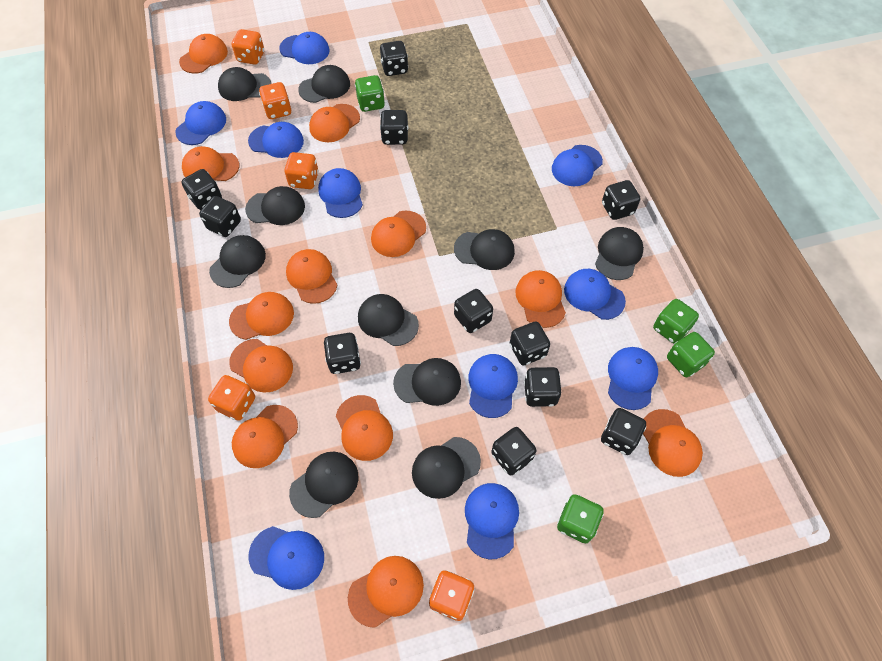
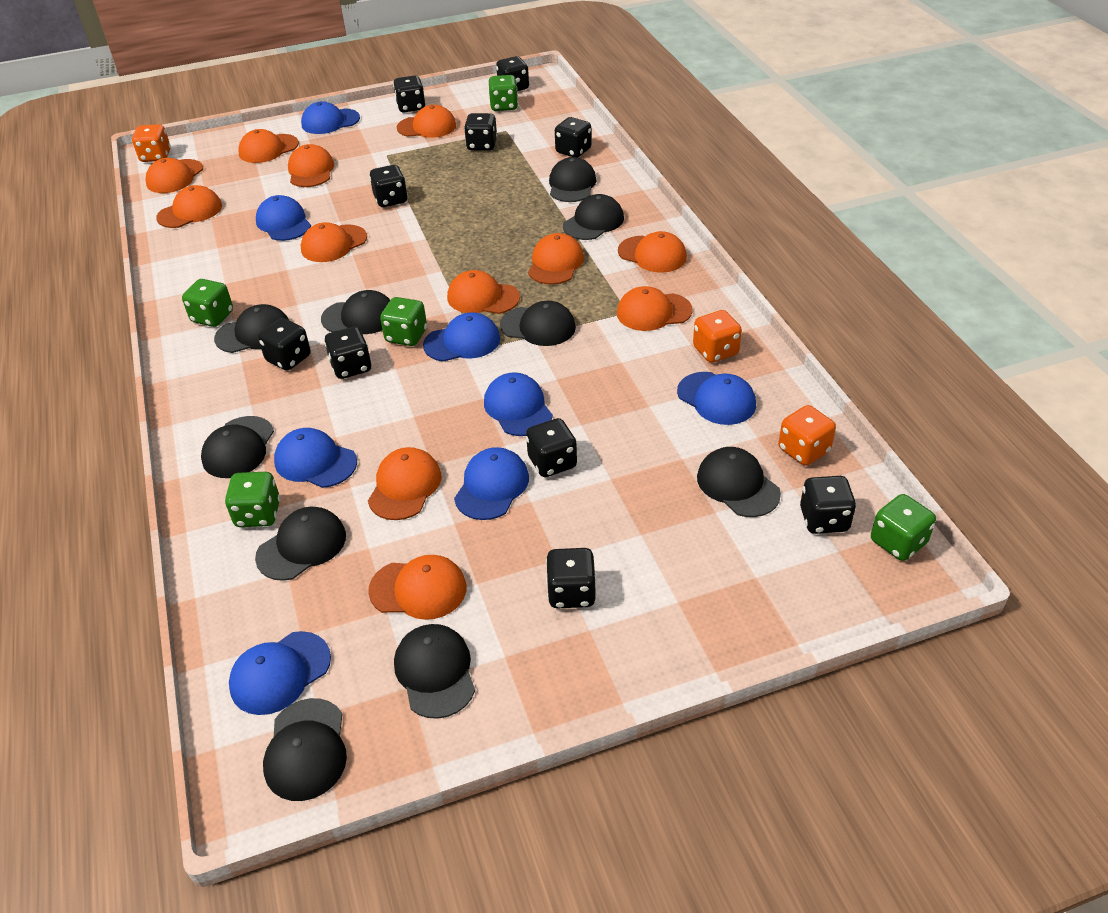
black dice: [182,169,222,210] [199,196,241,237] [324,333,361,374] [380,41,408,76] [380,110,408,145] [454,289,493,333] [491,427,537,475] [510,322,550,365] [524,367,561,407] [601,408,646,455] [602,180,640,220] = 11 -> [258,318,311,371] [324,327,371,379] [369,165,408,207] [393,76,425,112] [464,113,497,151] [496,56,529,91] [526,418,577,477] [546,548,596,608] [555,117,592,158] [800,476,856,534] = 10
blue cap: [175,101,226,145] [248,122,304,158] [249,526,324,590] [279,32,329,64] [318,168,363,218] [465,483,519,560] [468,354,518,418] [552,145,603,186] [564,269,626,320] [608,347,658,410] = 10 -> [229,631,331,715] [256,195,311,241] [274,428,357,488] [301,101,360,134] [423,312,500,362] [454,447,529,520] [484,372,553,436] [677,372,756,425] = 8
green dice: [355,75,385,112] [557,494,604,543] [653,299,699,343] [667,332,715,377] = 4 -> [182,279,233,327] [225,472,280,527] [380,297,427,346] [489,75,518,111] [871,494,936,561] = 5
orange dice: [208,375,255,421] [232,29,264,65] [259,82,291,119] [285,152,319,189] [429,570,474,621] = 5 -> [132,124,171,162] [693,310,742,363] [778,405,836,466] = 3

